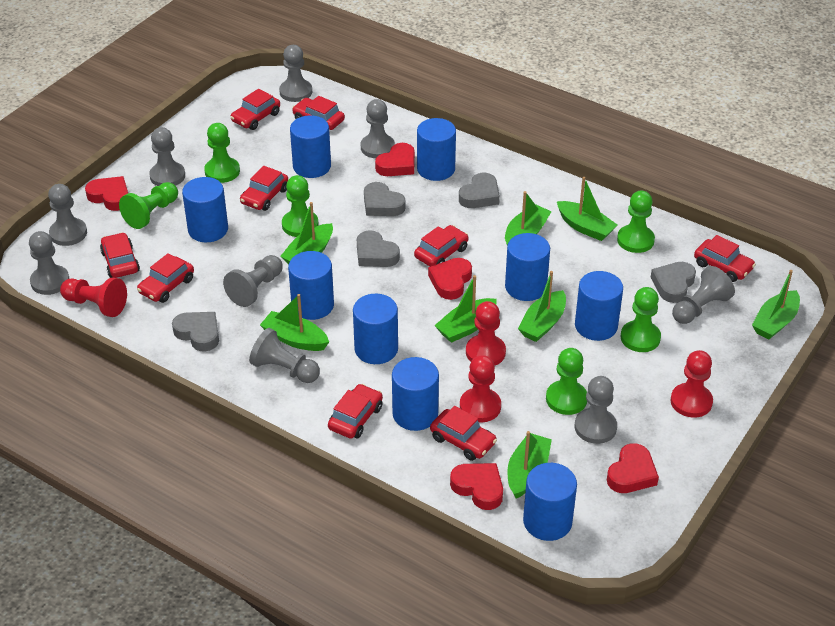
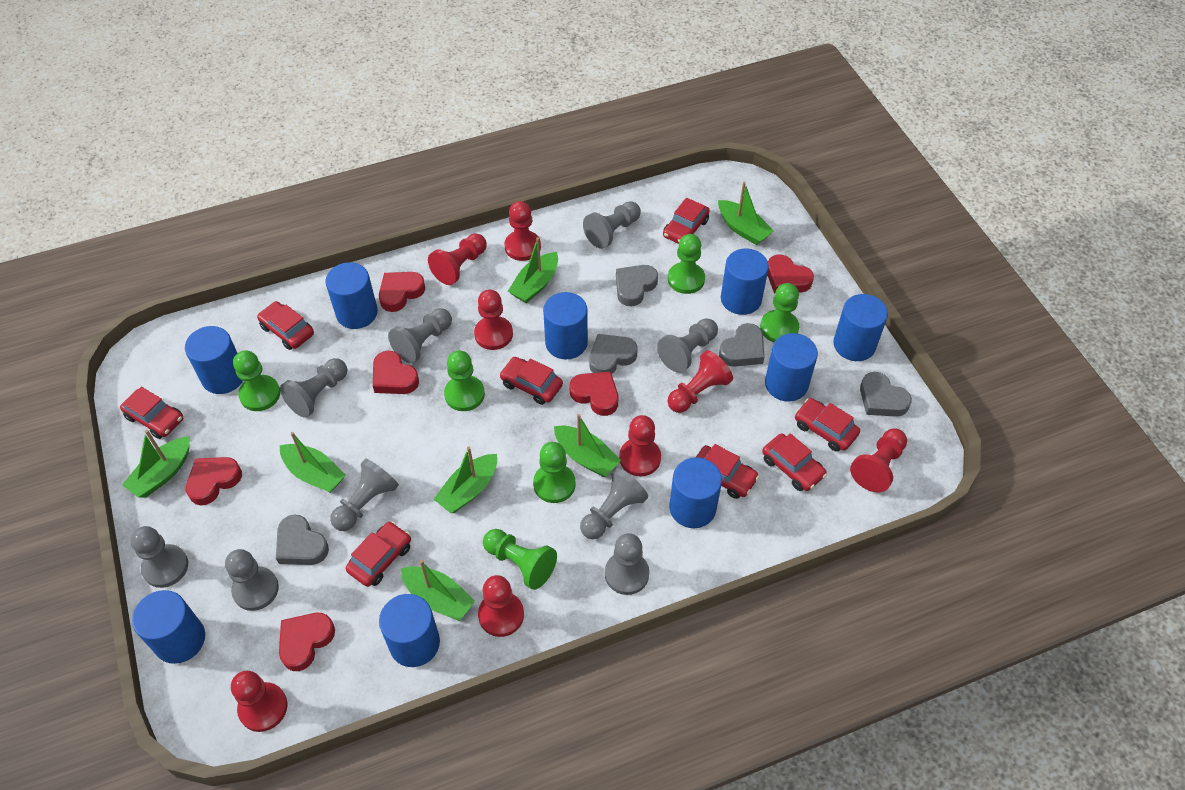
green boat: [260,294,329,351] [280,202,333,265] [434,275,497,343] [505,191,552,246] [507,431,552,499] [518,271,566,342] [557,177,618,241] [752,270,800,340] = 8 -> [122,430,190,498] [280,432,346,493] [401,560,475,621] [433,447,497,513] [508,237,558,303] [554,414,621,477] [718,182,774,245] = 7
red car: [100,232,140,278] [137,253,194,303] [230,89,280,130] [240,166,288,211] [292,96,345,130] [328,384,383,438] [414,225,468,267] [430,406,497,461] [694,235,756,282] = 9 -> [120,387,183,439] [257,301,314,350] [345,521,411,587] [499,357,563,405] [663,198,710,244] [696,444,759,499] [762,433,827,491] [795,398,860,452] = 8
red heart: [85,176,128,211] [375,143,415,176] [428,258,472,300] [450,463,503,510] [607,443,659,493] = 5 -> [186,457,242,505] [279,613,335,671] [373,351,419,394] [379,272,425,312] [570,371,618,416] [767,254,814,294] = 6
red pawn: [60,278,127,317] [460,355,501,422] [466,301,506,365] [671,350,713,418] = 4 -> [231,671,287,732] [428,233,487,285] [474,289,513,350] [478,575,524,637] [504,201,541,261] [619,415,661,477] [668,350,733,413] [850,429,907,492] = 8

